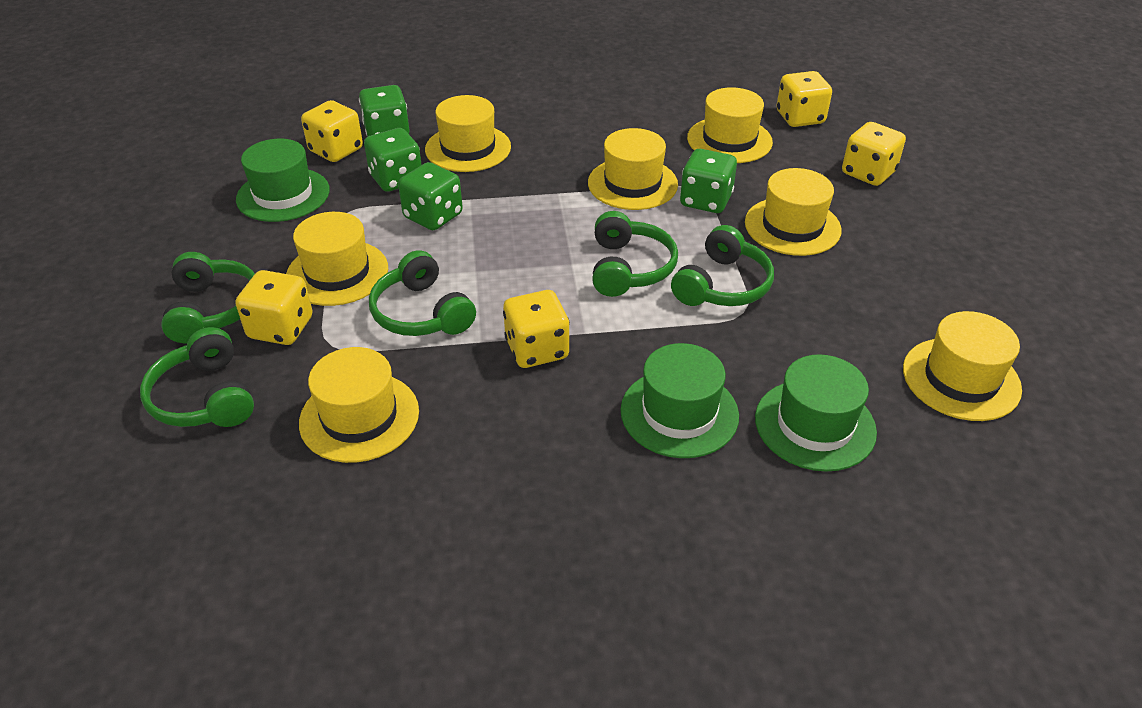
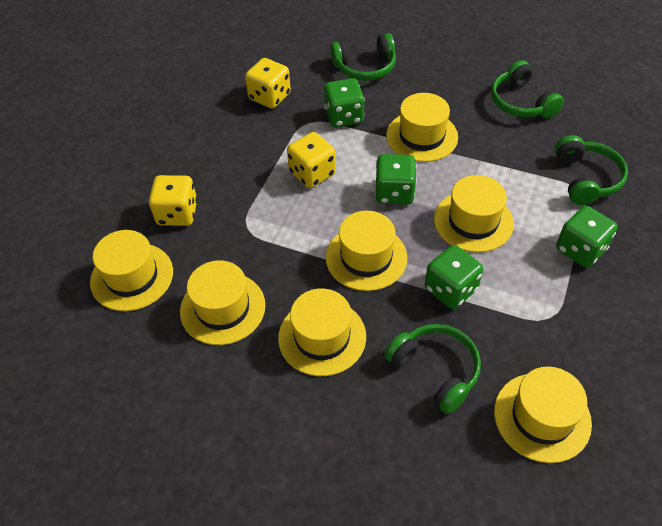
green hat: [236,139,330,222] [620,343,739,458] [755,354,877,472] = 3 -> none = 0
green headphones: [140,327,254,427] [161,252,255,343] [369,250,476,336] [592,211,678,297] [671,225,774,306] = 5 -> [330,33,396,81] [384,324,481,414] [491,60,564,118] [555,135,628,205] = 4
yellow dice: [235,270,313,345] [301,100,363,162] [503,290,570,368] [777,71,832,127] [842,122,906,186] = 5 -> [149,175,197,226] [245,58,291,108] [287,132,336,188] = 3

